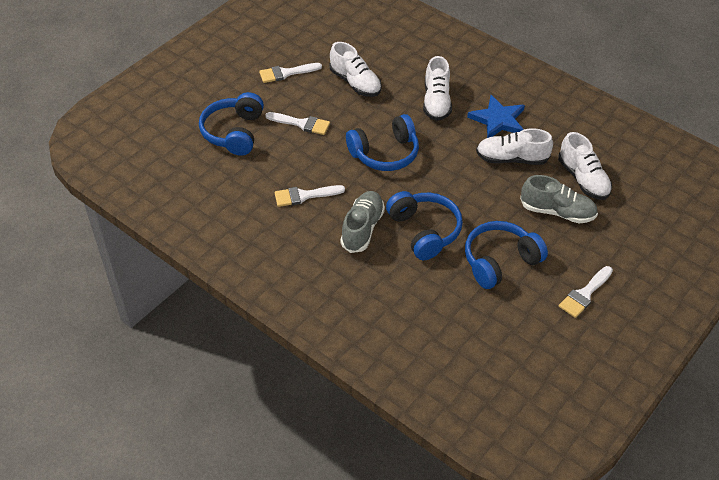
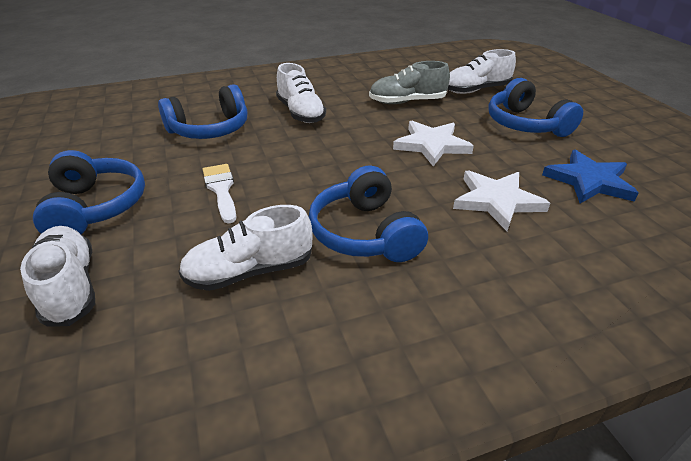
grey shoe: [340,191,385,253] [520,175,598,224] = 2 -> [369,61,450,104] = 1
white brush: [259,63,322,83] [265,112,330,135] [275,185,345,207] [559,266,613,318] = 4 -> [202,164,236,224] = 1
white star: none = 0 -> [393,121,474,166] [453,170,550,231] = 2

